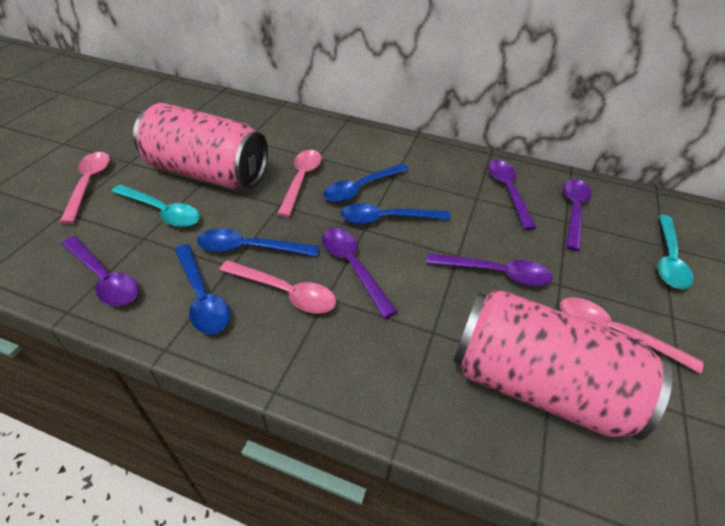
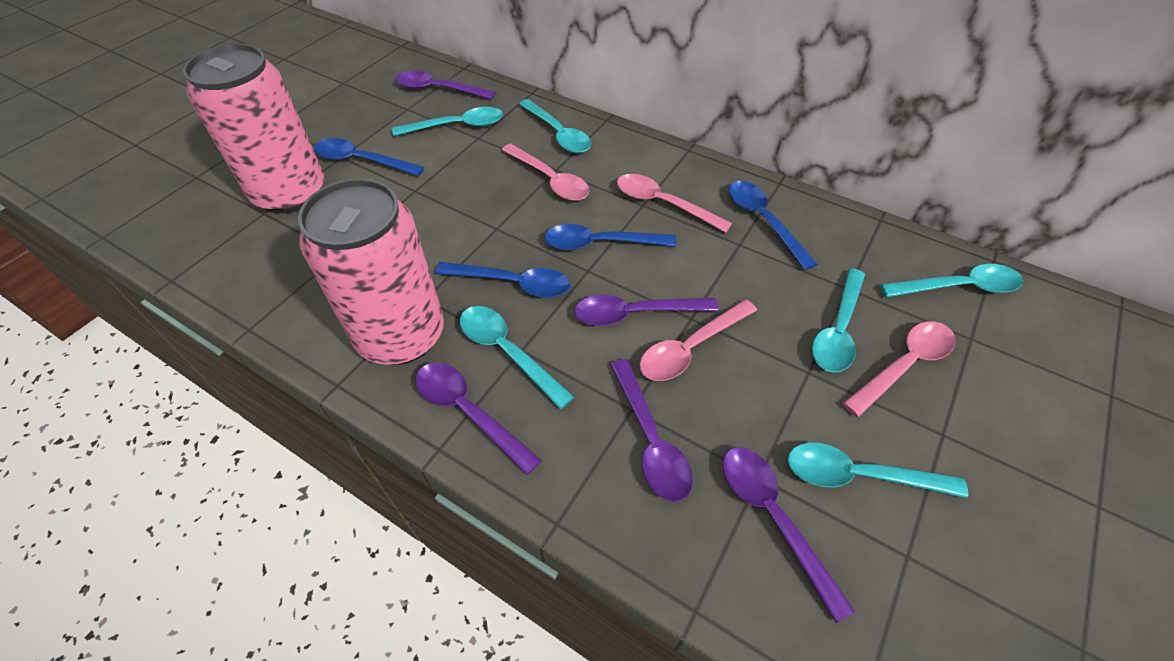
turquoise spoon: [112,184,200,227] [657,215,693,289] = 2 -> [392,107,503,136] [460,306,574,409] [519,99,591,153] [788,443,968,498] [812,268,865,373] [880,264,1023,297] = 6

